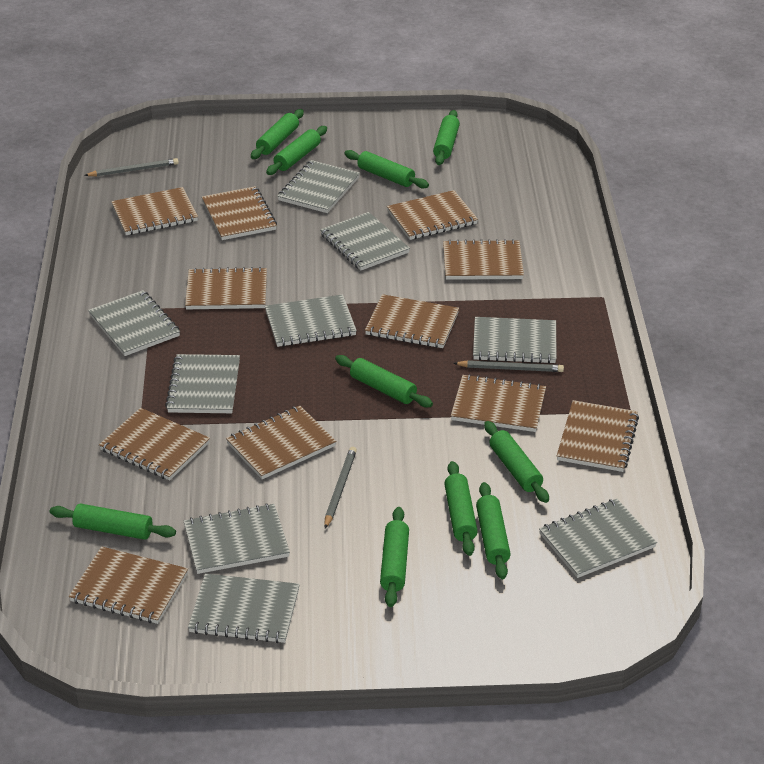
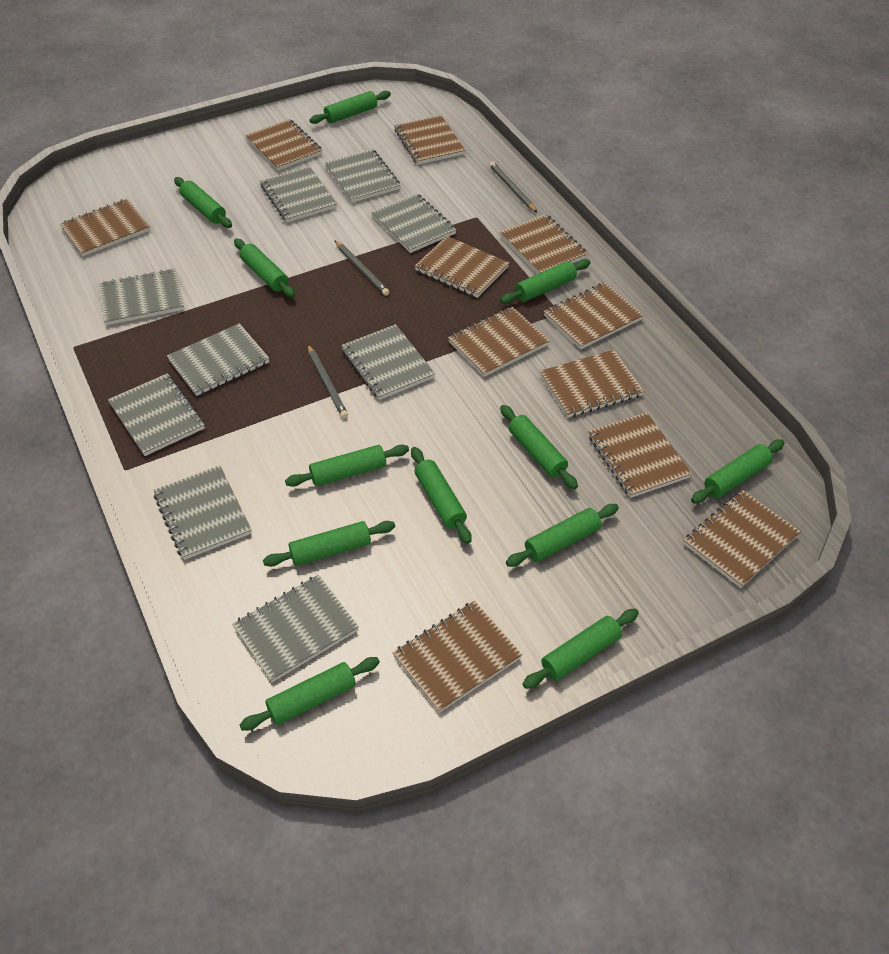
green rolling pin: [50,504,176,540] [251,109,304,159] [266,126,327,175] [335,355,433,407] [344,150,429,188] [380,507,409,607] [433,110,460,165] [444,461,478,556] [476,482,511,579] [484,421,549,503] = 10 -> [174,177,232,228] [234,239,295,298] [240,657,380,731] [263,521,395,567] [285,445,409,487] [309,91,391,124] [411,447,472,544] [500,259,591,304] [500,405,578,489] [506,504,619,567] [523,609,639,689] [691,440,785,503] = 12

